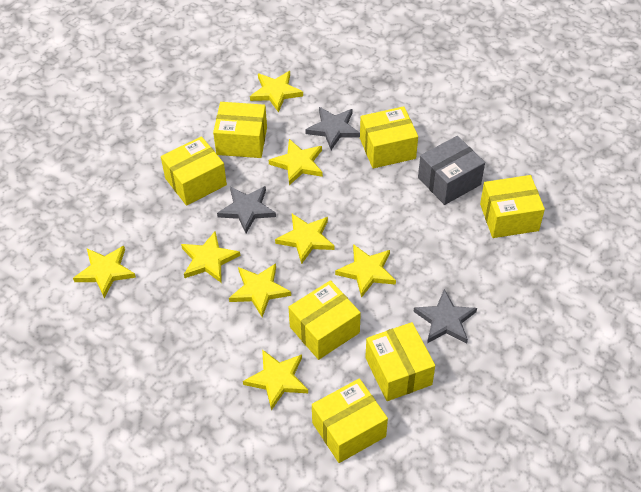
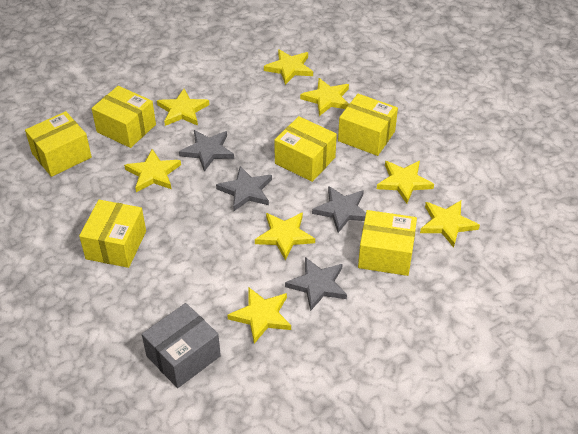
grey star: [217,186,276,233] [305,107,360,150] [413,289,477,344] = 3 -> [179,130,234,172] [216,166,272,211] [285,257,347,311] [312,186,366,233] = 4
yellow box: [161,136,227,206] [213,102,267,158] [289,280,361,360] [312,378,388,463] [360,106,418,168] [365,322,435,401] [480,175,545,238] = 7 -> [25,111,92,177] [79,200,146,268] [91,86,156,148] [274,116,337,182] [338,94,398,156] [358,210,417,276] = 6

